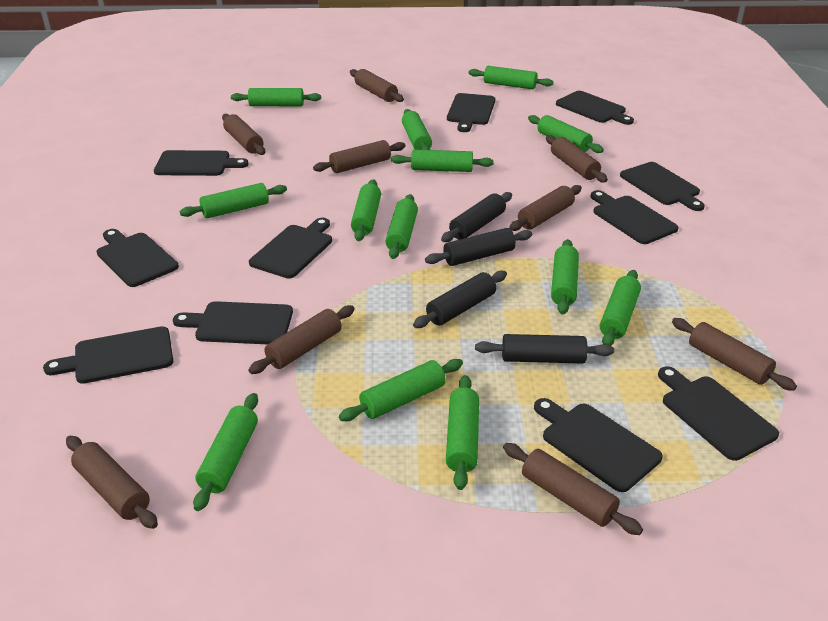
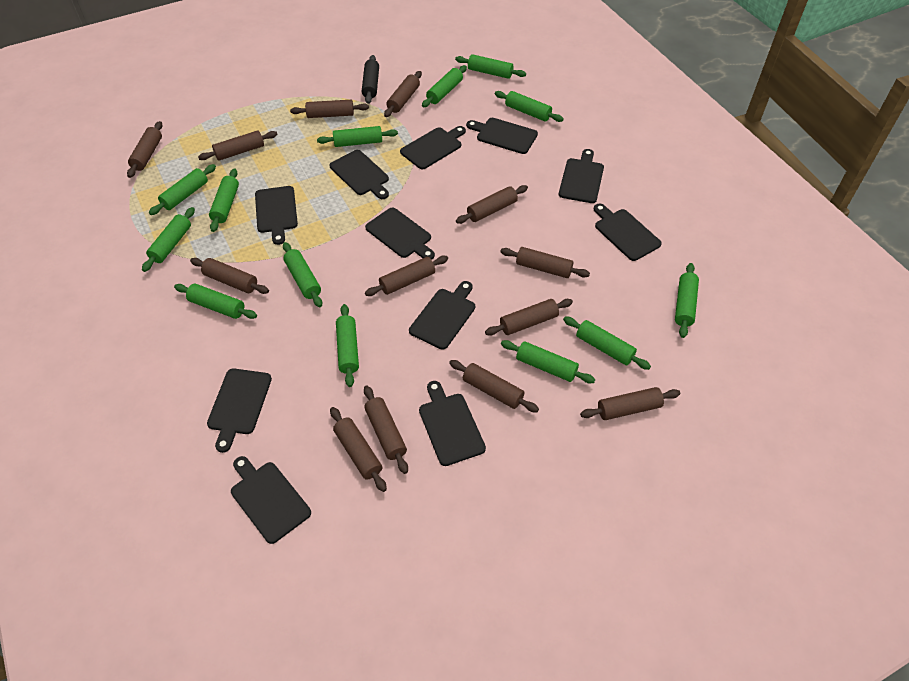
black rolling pin: [413,270,507,328] [425,228,532,266] [441,192,512,242] [475,334,614,364] = 4 -> [362,55,379,104] = 1
brown rolling pin: [66,436,158,529] [222,114,265,155] [249,305,354,374] [313,140,406,173] [350,69,404,102] [503,443,643,535] [509,185,582,231] [546,135,608,183] [672,318,797,391] = 9 -> [127,121,162,178] [190,258,269,294] [198,131,278,161] [290,100,369,118] [330,407,387,492] [364,386,408,474] [365,256,448,296] [384,71,422,117] [449,360,539,413] [456,185,528,224] [485,299,573,336] [500,247,590,278] [580,387,680,420] = 13

